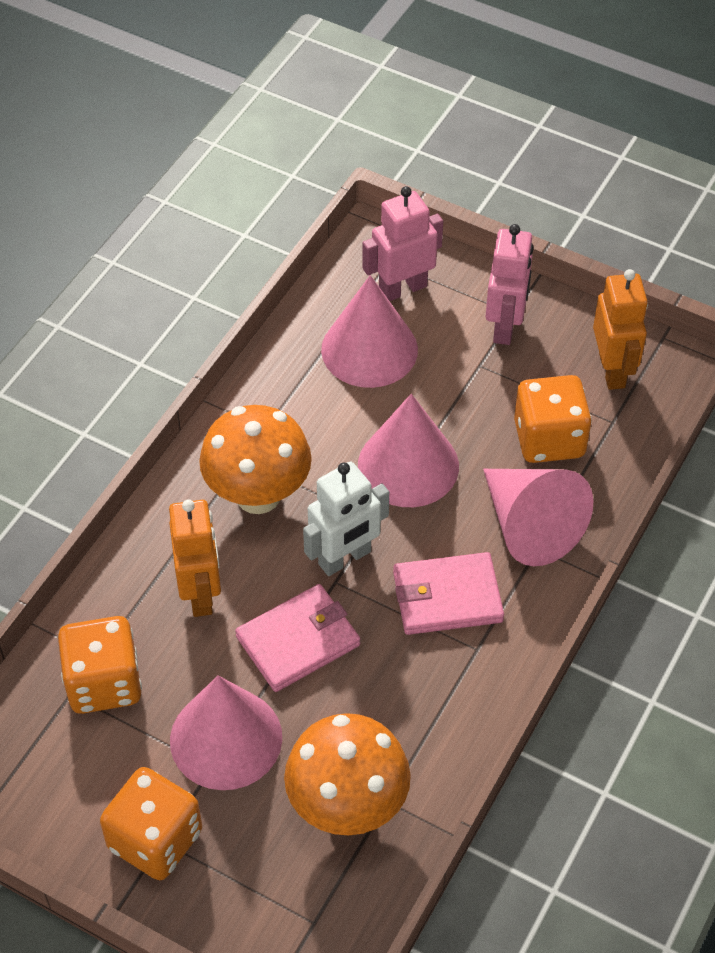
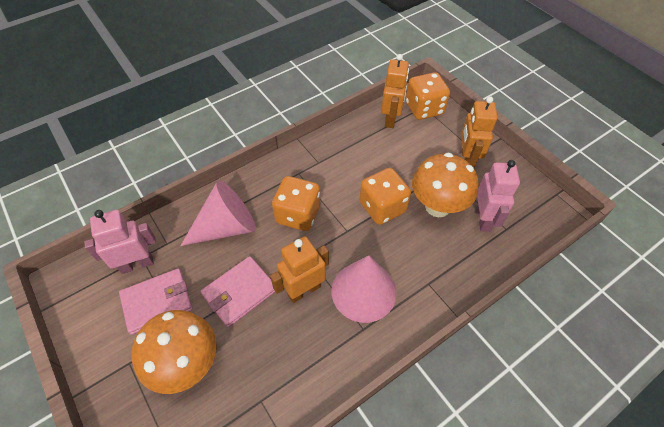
orange robot: [169,499,221,617] [593,269,648,390] = 2 -> [270,236,329,303] [381,54,409,128] [461,96,497,168] = 3
pink cone: [170,675,282,790] [321,275,418,388] [358,394,459,507] [483,469,594,566] = 4 -> [181,181,256,246] [332,256,397,323] = 2
white robot: [303,462,389,576] = 1 -> none = 0

